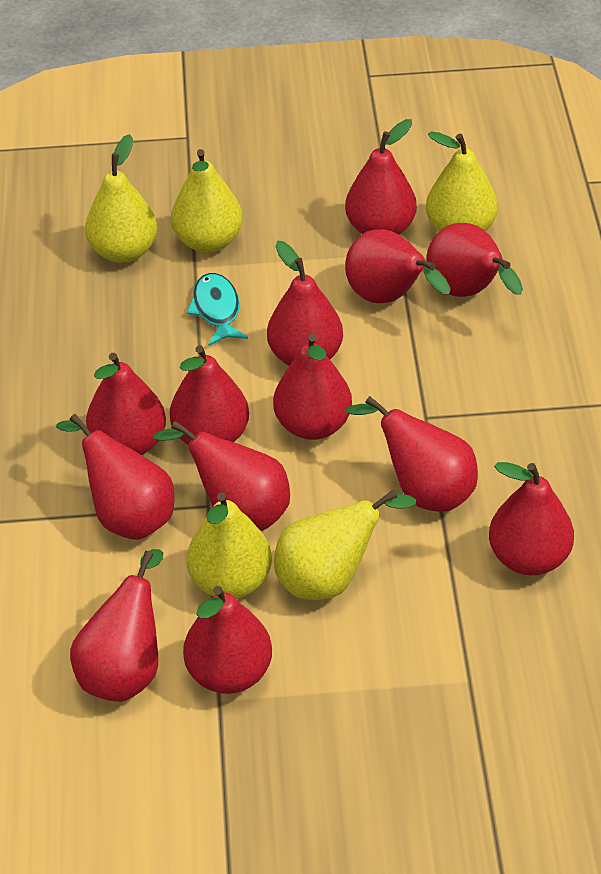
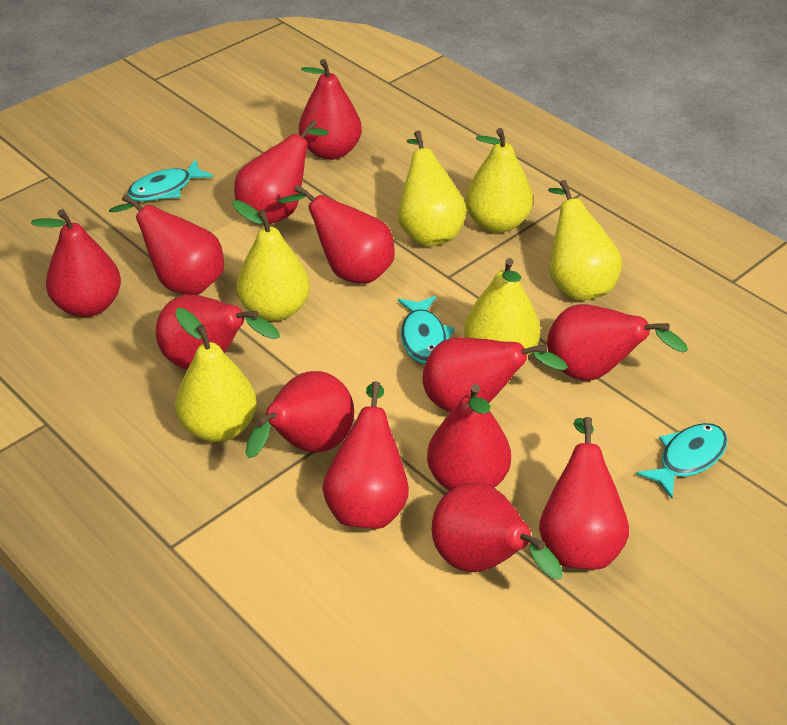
turquoise fish: [186,273,248,346] = 1 -> [127,159,213,201] [398,296,455,364] [636,423,728,498] = 3
yellow pear: [85,134,157,263] [171,149,243,253] [187,493,272,599] [274,490,416,600] [426,131,498,232] = 5 -> [175,308,257,442] [233,200,310,321] [398,131,467,246] [464,258,540,356] [465,128,533,233] [548,180,622,301] = 6

